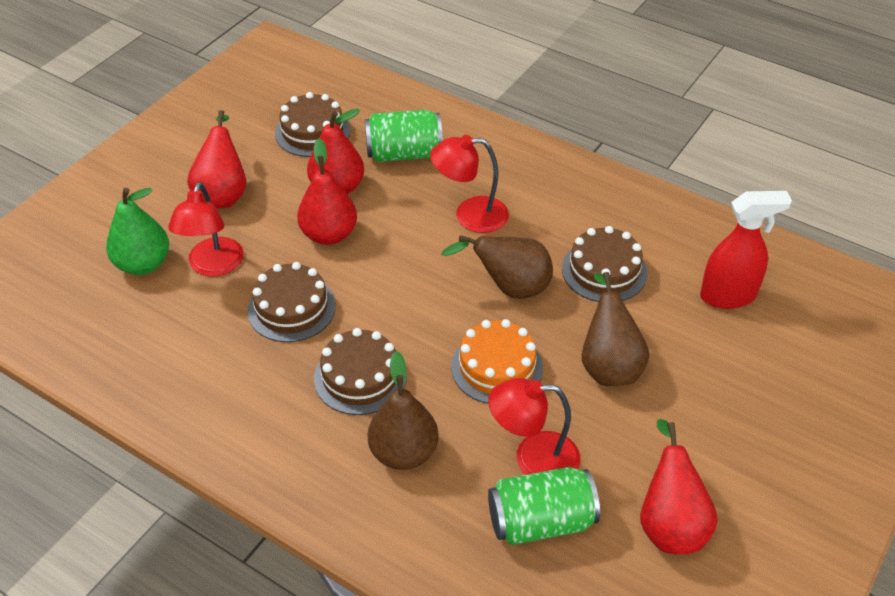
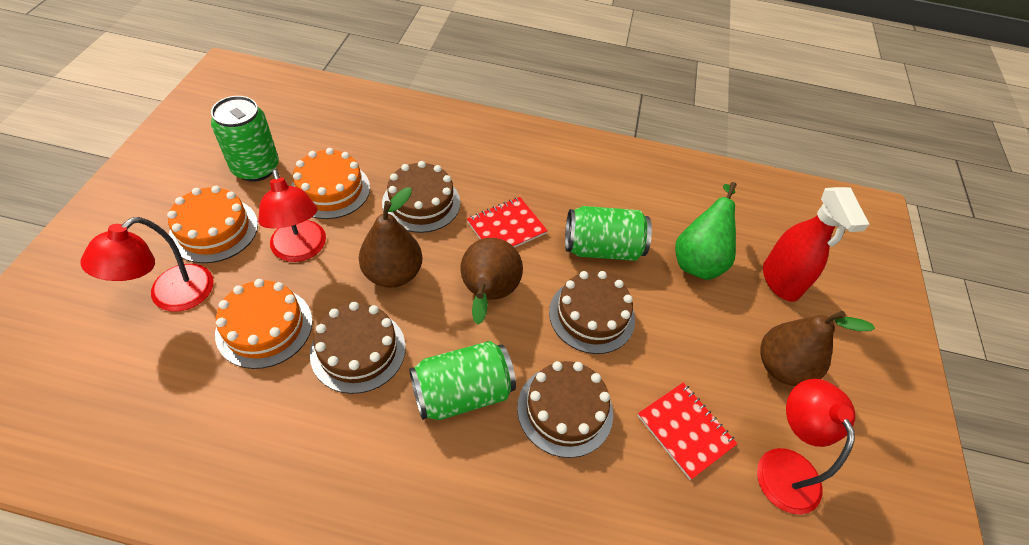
green can: [365,110,443,162] [488,467,600,545] = 2 -> [211,96,279,182] [409,341,516,420] [565,206,652,261] = 3
orange cake: [451,319,543,404] = 1 -> [167,186,258,263] [215,279,313,369] [291,148,370,219] = 3
red notebook: none = 0 -> [467,197,548,248] [637,383,737,480] = 2
red pear: [187,110,246,208] [297,138,357,245] [307,109,364,194] [640,419,718,554] = 4 -> none = 0

